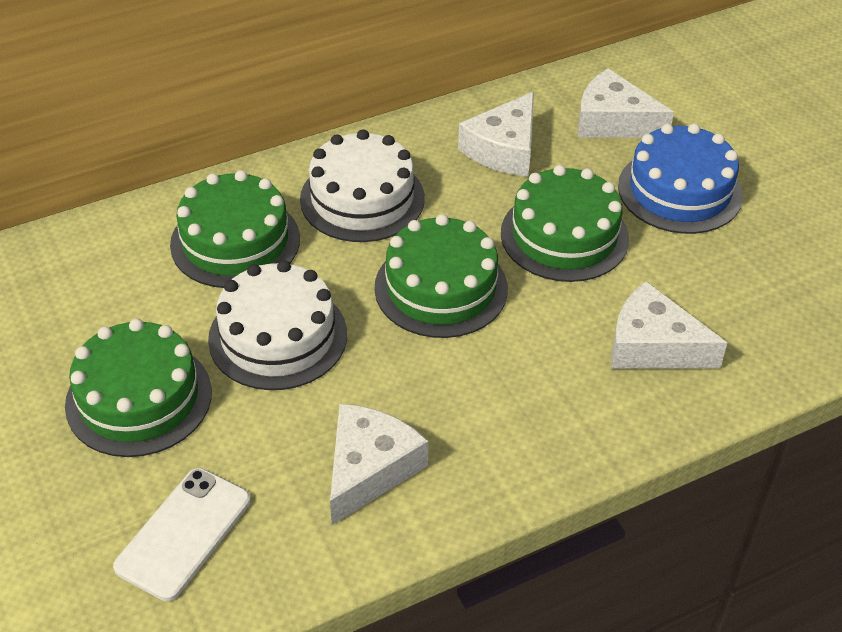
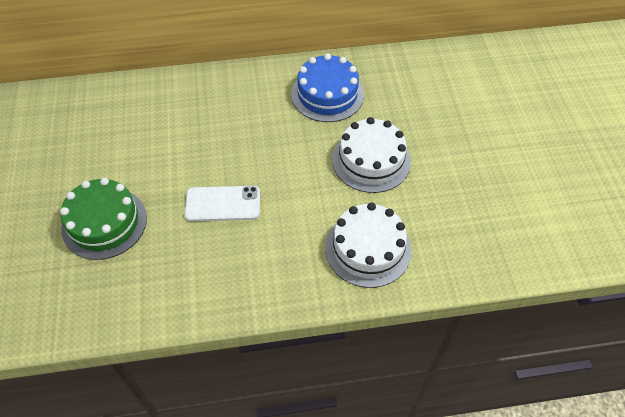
green cake: [65,319,212,457] [170,170,300,288] [374,214,508,338] [501,165,629,282] = 4 -> [60,178,147,260] = 1
white cheese: [330,404,429,525] [458,92,534,176] [578,68,674,138] [611,281,727,369] = 4 -> none = 0

